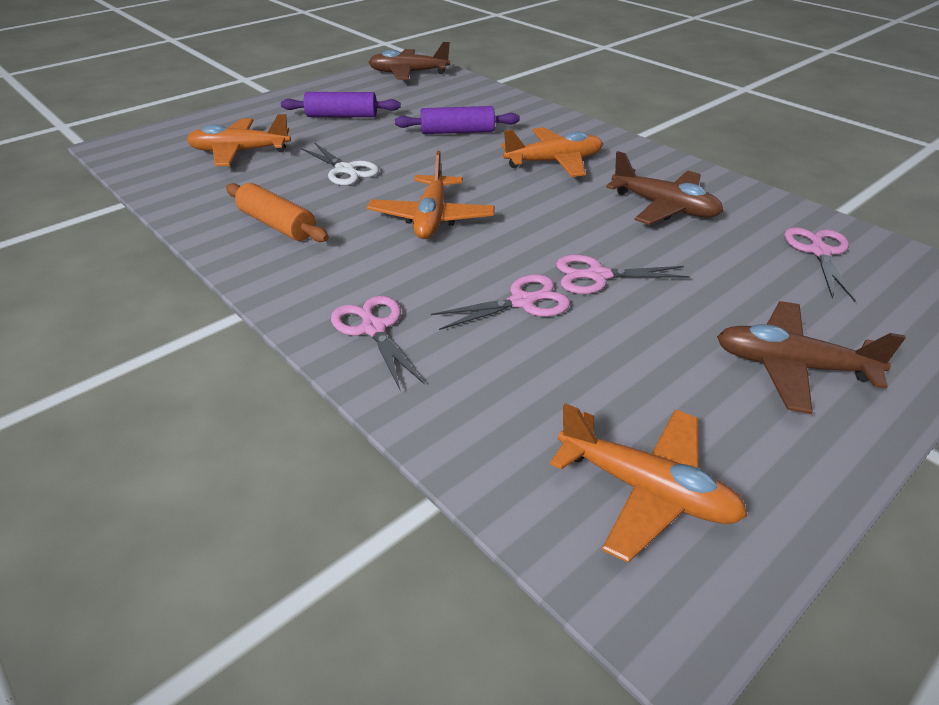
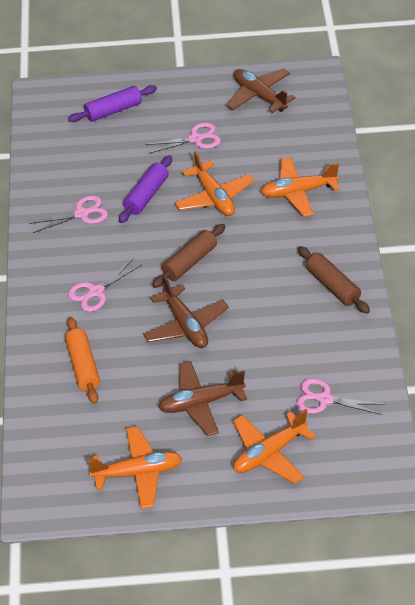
brown rolling pin: none = 0 -> [152,224,226,288] [298,246,370,314] = 2
white scissors: [301,142,379,186] = 1 -> none = 0

